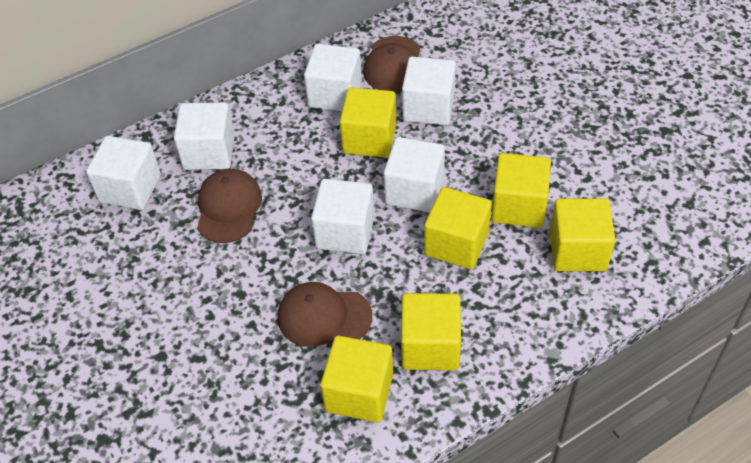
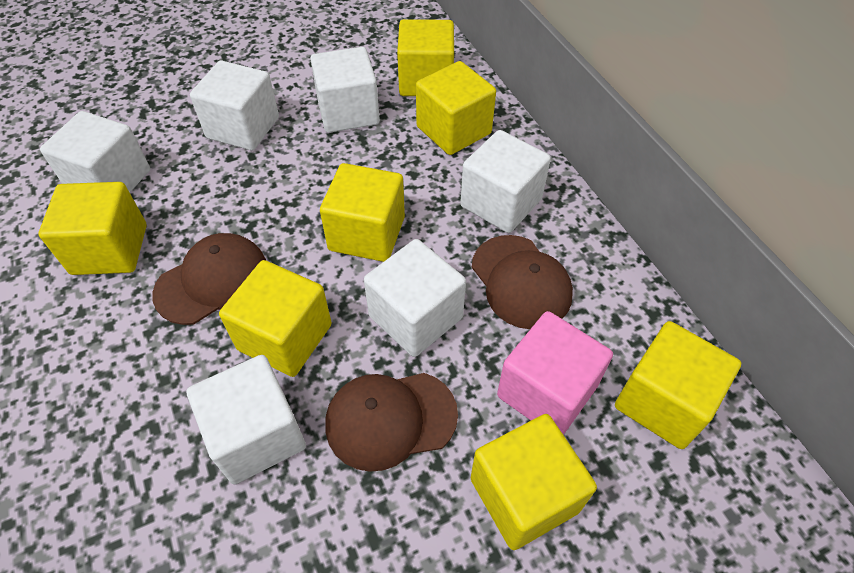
pink cube: none = 0 -> [497,311,613,435] = 1
yellow cube: [320,336,393,422] [340,88,396,158] [401,293,461,370] [424,187,492,269] [491,153,551,228] [550,198,615,271] = 6 -> [38,182,147,275] [219,260,332,377] [320,163,405,262] [397,19,454,96] [416,61,496,155] [471,414,597,550] [615,321,741,449] = 7

